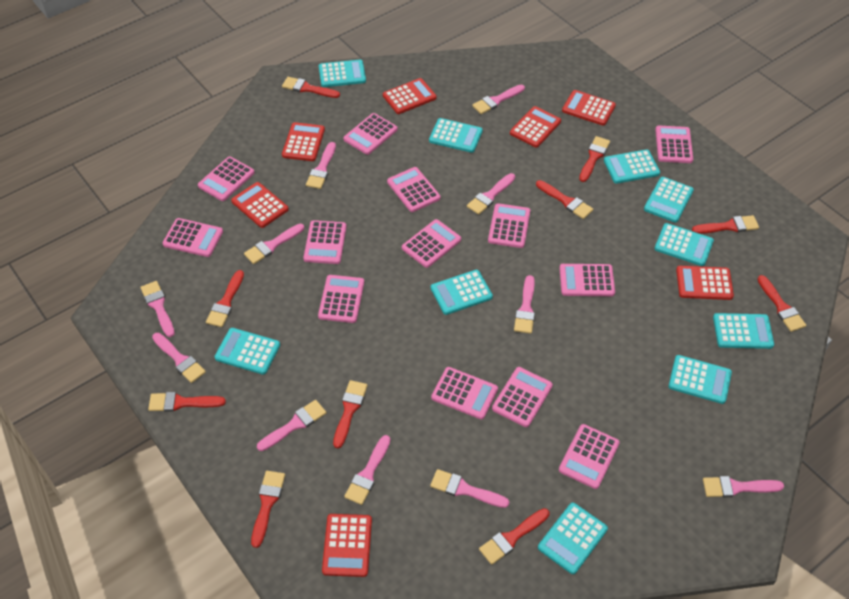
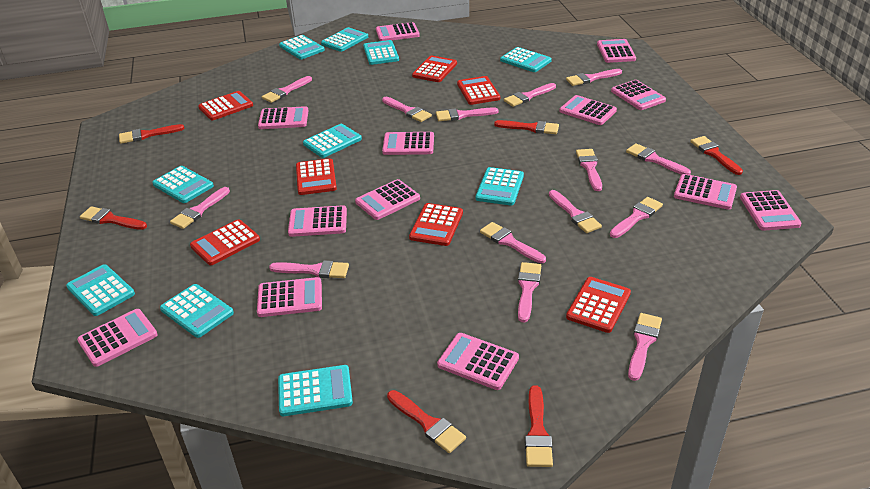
pink brush: [140,281,175,337] [152,333,206,383] [244,224,304,264] [257,400,326,451] [306,142,336,189] [344,435,390,505] [430,469,509,508] [467,173,515,215] [472,85,525,114] [514,275,535,334] [703,476,784,497] = 11 -> [170,187,230,229] [262,76,312,103] [269,260,349,278] [382,97,432,122] [436,107,499,121] [480,222,546,263] [504,83,556,107] [518,262,541,322] [549,190,602,233] [566,69,622,86] [576,149,602,191] [610,197,663,238] [626,143,691,175] [628,313,662,381] = 14
red brush: [148,392,226,412] [206,270,244,327] [251,471,285,548] [282,77,340,98] [333,380,367,448] [479,508,550,565] [536,180,593,219] [579,136,610,182] [692,215,759,234] [757,275,806,332] = 10 -> [80,206,147,230] [119,124,184,144] [387,390,466,453] [494,120,559,134] [525,385,553,467] [690,136,743,175] = 6

